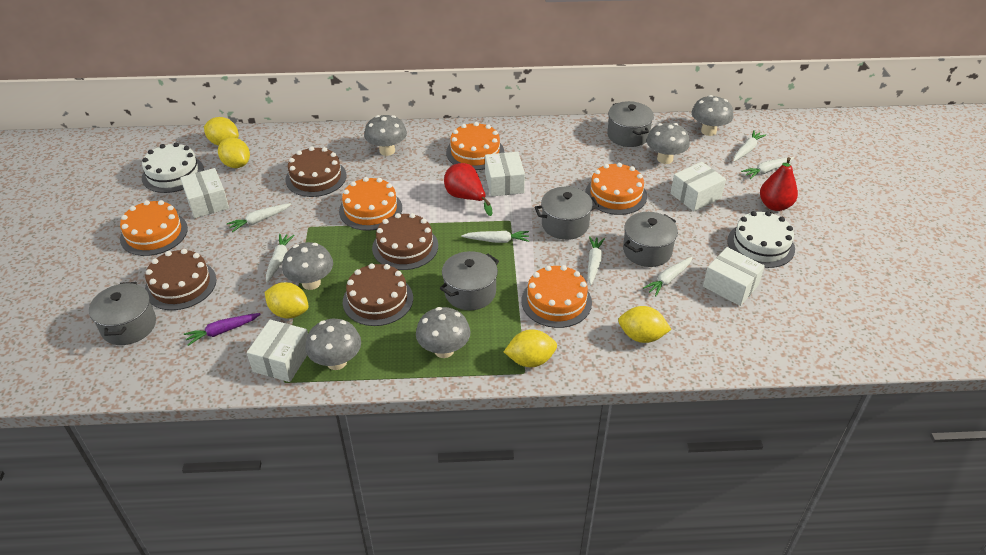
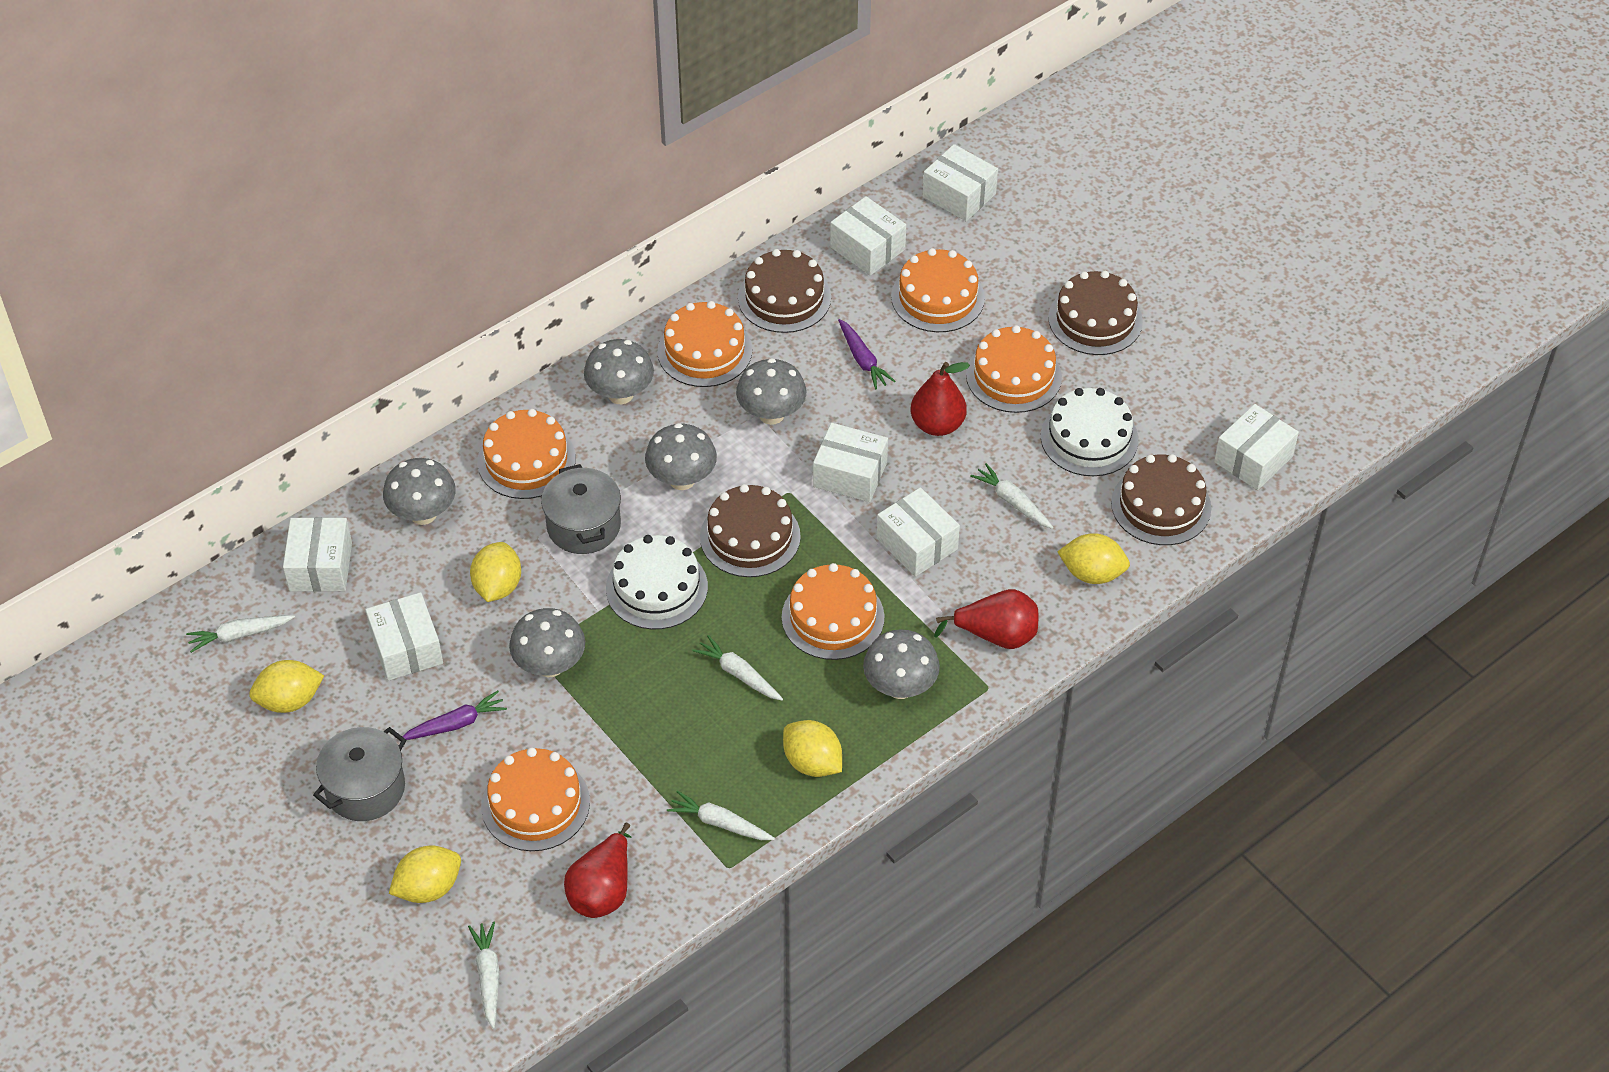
grey pot: [89,282,156,345] [440,251,499,310] [534,187,599,240] [607,101,654,147] [623,212,678,267] = 5 -> [313,727,406,821] [541,464,621,554] = 2
orange cake: [120,200,188,256] [339,177,402,231] [446,122,504,170] [521,265,592,328] [585,163,647,215] = 5 -> [477,409,576,499] [481,747,590,851] [657,301,752,387] [782,563,885,660] [891,248,985,332] [966,325,1062,413] = 6
purple carrot: [184,313,261,346] = 1 -> [402,691,507,740] [838,319,895,390] = 2
red pear: [444,163,493,216] [760,157,798,211] = 2 -> [564,823,631,918] [911,362,970,436] [934,589,1038,649] = 3
white box: [180,168,229,218] [247,320,308,382] [485,152,525,197] [670,162,726,211] [703,247,765,306] = 5 -> [283,517,352,592] [365,592,443,681] [813,423,888,502] [830,196,906,276] [877,487,960,577] [923,144,998,221] [1214,404,1299,490] = 7
white carrot: [227,203,291,232] [266,234,295,283] [461,231,529,243] [588,236,605,285] [643,257,693,296] [733,130,766,161] [741,157,794,179] = 7 -> [186,615,295,653] [468,921,500,1028] [667,790,775,840] [692,635,783,701] [970,463,1054,529] = 5

